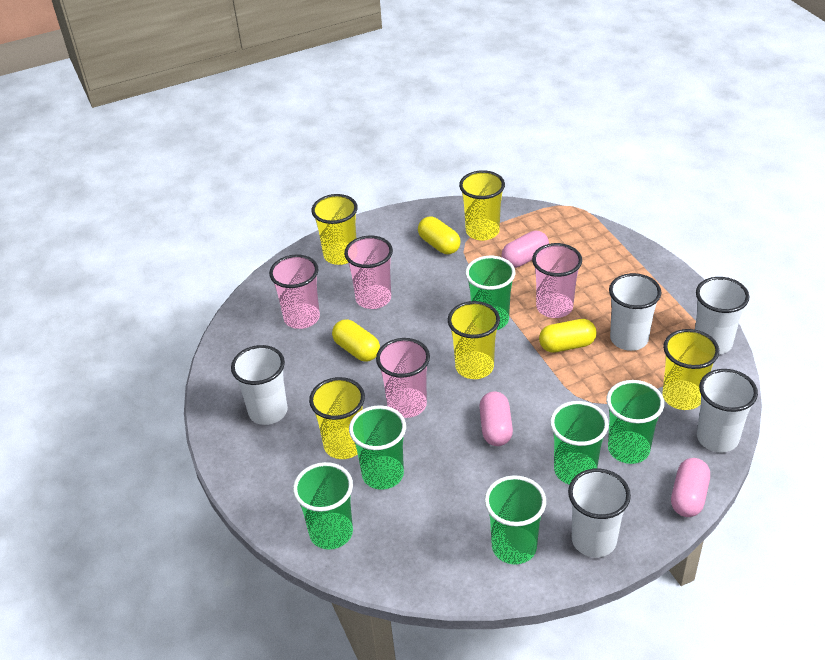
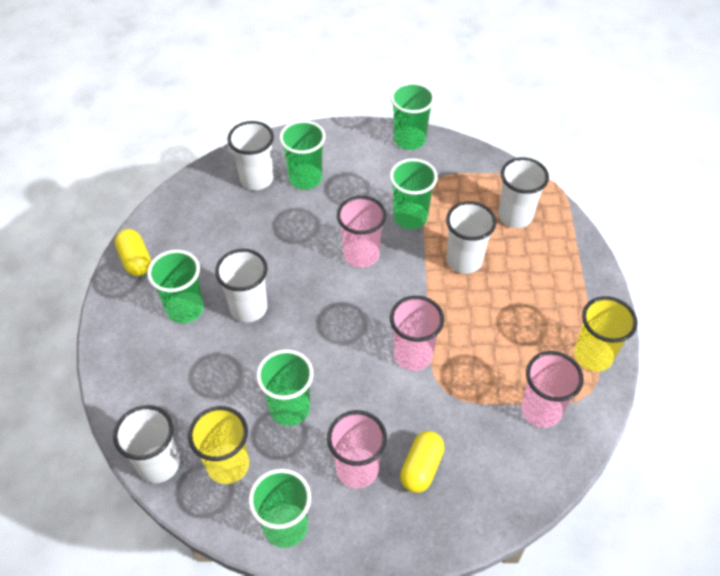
pink capsule: [479,391,513,446] [502,231,549,268] [671,458,710,517] = 3 -> none = 0
yellow capsule: [332,319,380,362] [418,217,461,254] [539,319,597,353] = 3 -> [115,229,151,276] [400,431,445,493] = 2
yellow cup: [309,377,365,459] [312,194,358,265] [448,301,500,379] [459,170,505,241] [662,329,719,410] = 5 -> [188,406,249,484] [574,296,638,372] = 2

